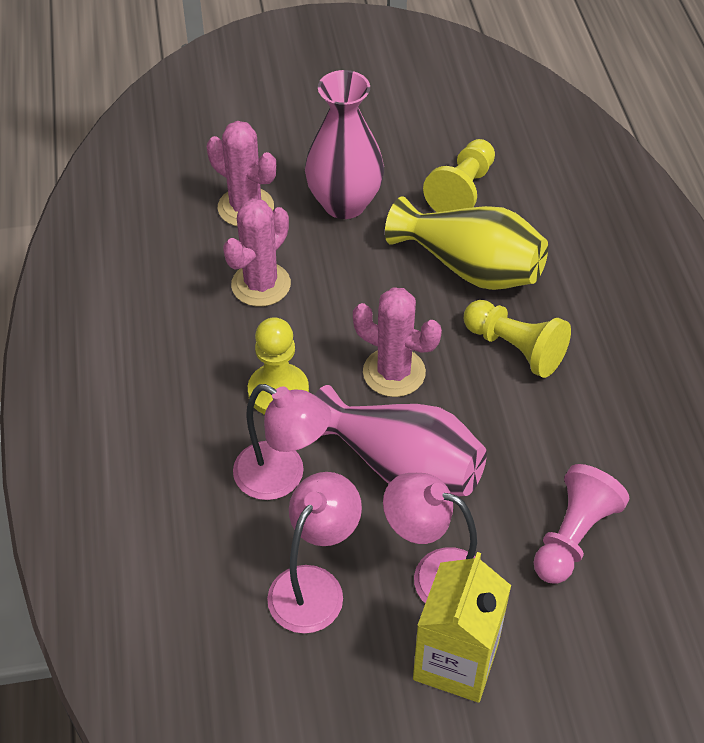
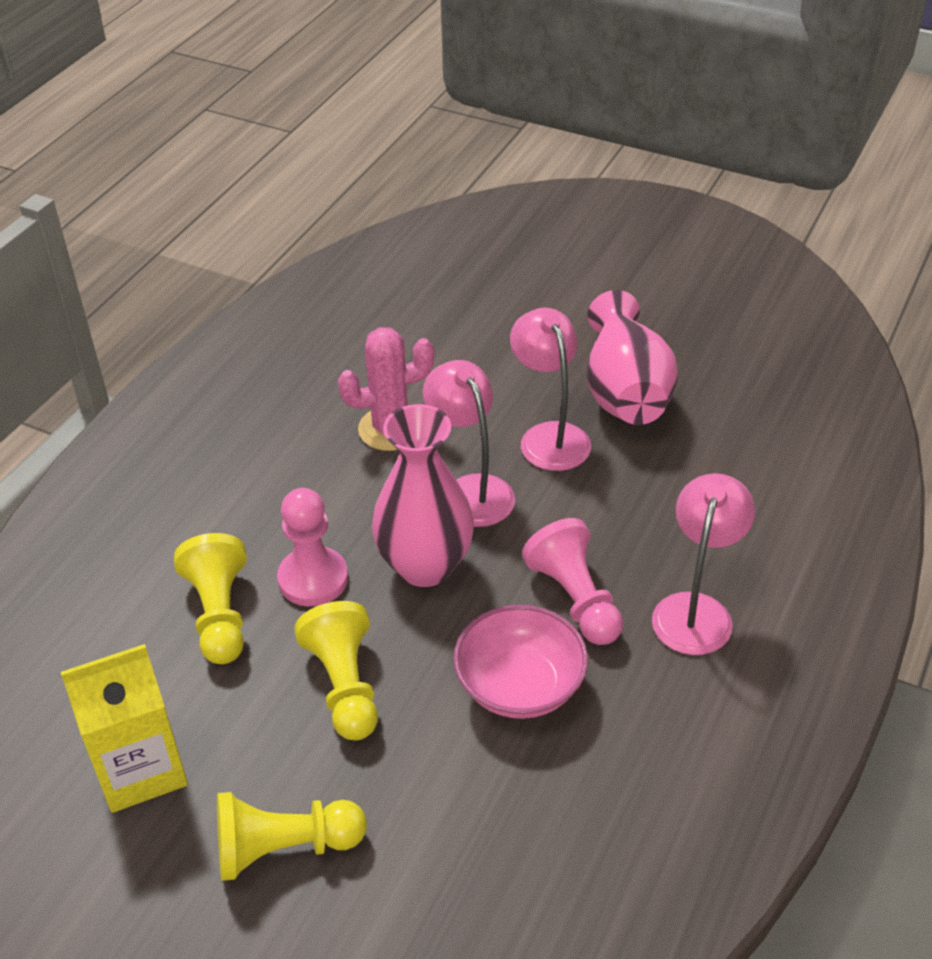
pink bowl: none = 0 -> [453,605,588,719] = 1
pink cactus: [207,121,276,226] [223,198,291,307] [353,287,442,397] = 3 -> [338,327,434,451] = 1
pink pawn: [534,464,629,584] = 1 -> [277,488,348,606] [522,518,623,645] = 2
yellow vase: [385,196,548,290] = 1 -> none = 0

